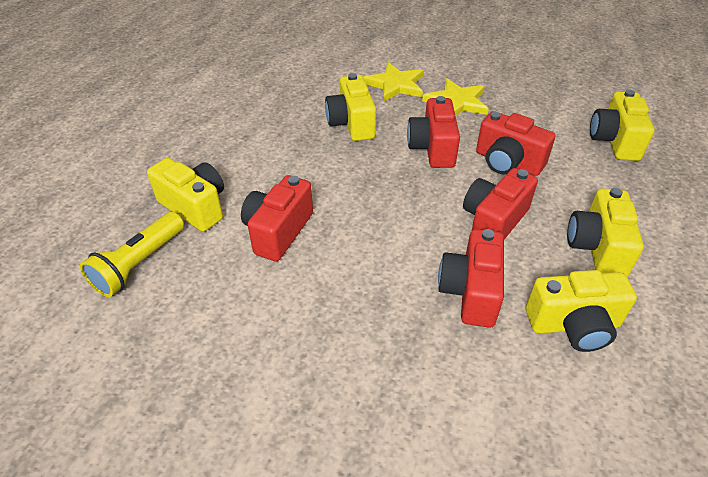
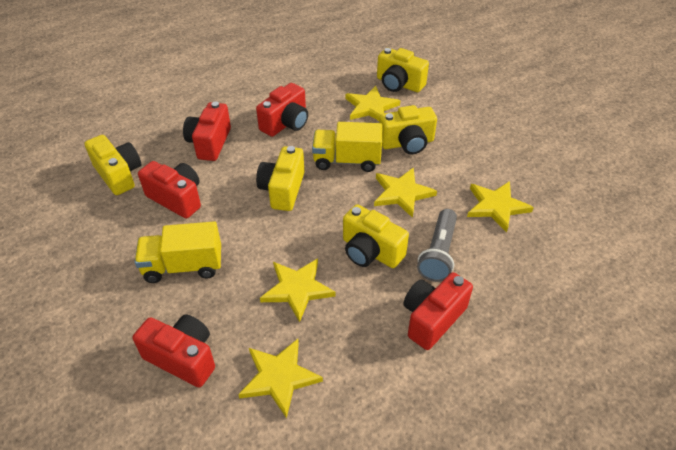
grey flashlight: none = 0 -> [417,209,457,282] = 1
yellow flashlight: [80,212,184,297] = 1 -> none = 0
yellow star: [363,62,424,102] [422,78,489,116] = 2 -> [238,339,323,419] [260,258,336,322] [345,86,400,121] [374,167,437,218] [467,181,534,233] = 5
yellow truck: none = 0 -> [135,221,221,283] [312,122,382,172] = 2

